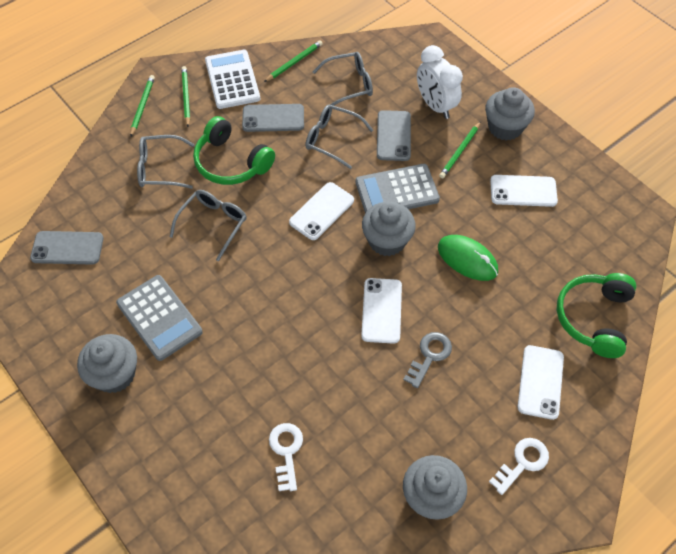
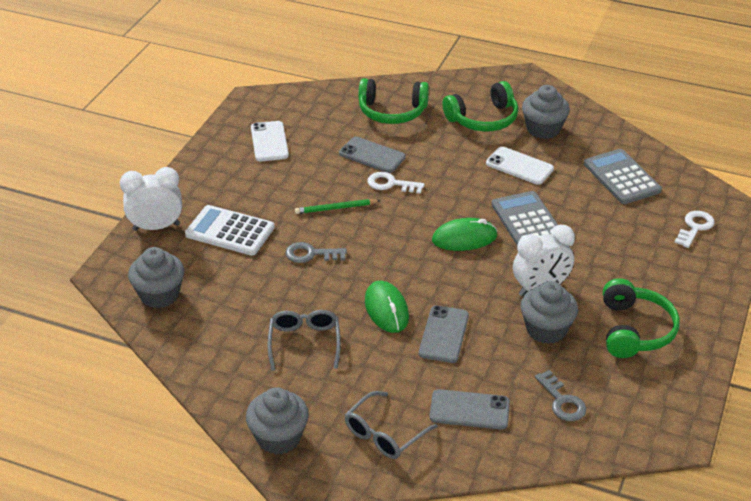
green headphones: [193,116,275,185] [557,273,636,358] = 2 -> [358,78,429,124] [442,81,518,132] [603,278,680,358] = 3
green mouse: [438,235,498,281] = 1 -> [365,281,409,333] [432,218,497,251] = 2
green pencil: [130,75,155,137] [182,66,190,127] [264,40,323,82] [439,121,481,178] = 4 -> [295,199,381,214] = 1
grey glasses: [137,135,195,189] [170,190,247,261] [305,105,373,169] [313,52,373,106] = 4 -> [268,310,341,371] [345,391,438,459] = 2
grey key: [403,332,452,388] = 1 -> [285,242,347,263] [535,370,586,421] = 2
white clock: [417,45,463,119] = 1 -> [120,167,182,231] [513,225,575,296] = 2
white phone: [289,182,354,240] [361,278,402,344] [490,175,558,207] [518,345,564,420] = 4 -> [251,121,289,161] [486,147,554,185] = 2

